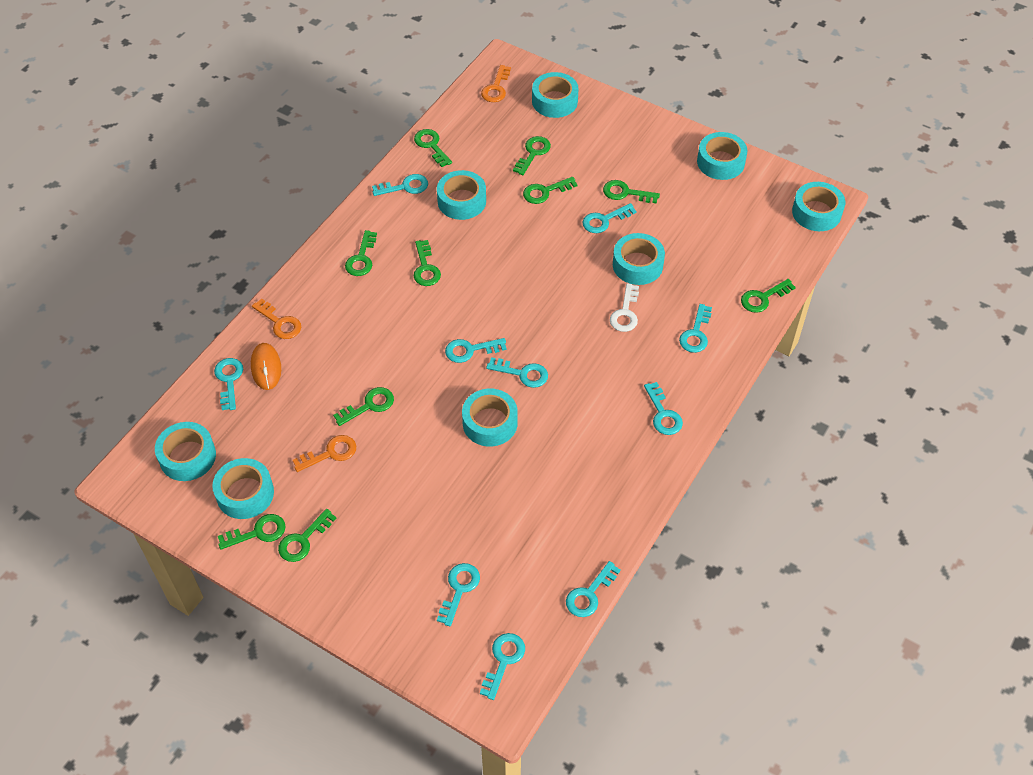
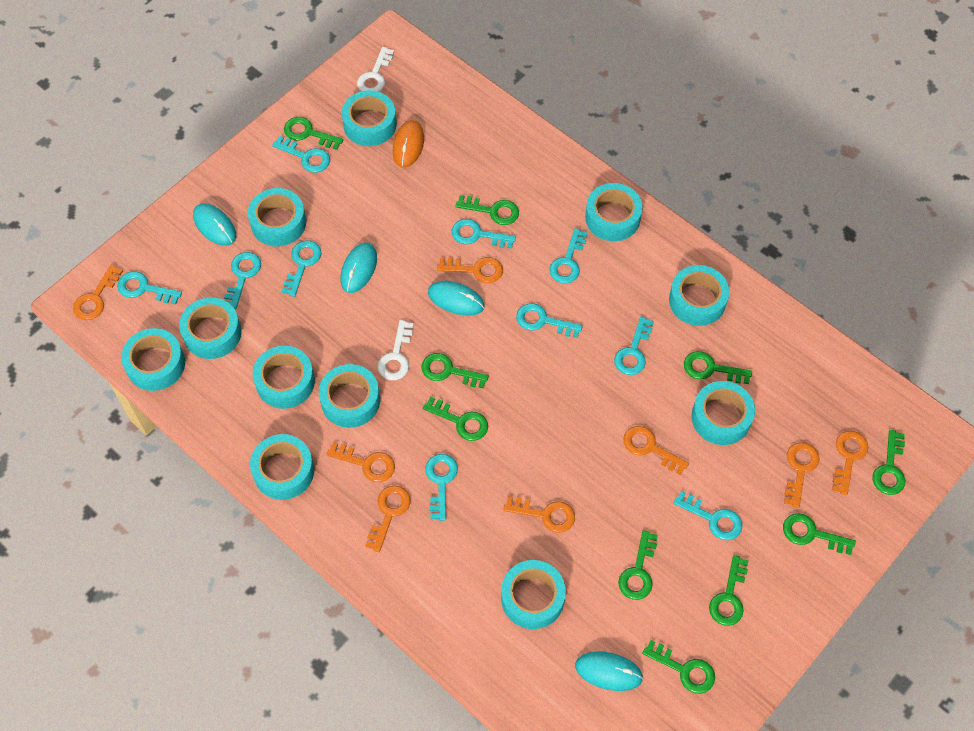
orange key: [252,298,301,339] [293,435,356,472] [481,65,511,102] = 3 -> [73,265,123,320] [326,442,395,482] [365,485,411,552] [437,257,503,283] [503,496,575,533] [623,426,689,475] [784,442,819,508] [832,431,868,495] = 8
turquoise mouse: none = 0 -> [193,203,236,246] [341,243,377,293] [428,281,485,316] [575,651,643,691] = 4
turquoise tape: [155,422,216,481] [212,458,274,519] [437,170,486,220] [462,389,518,447] [532,72,579,118] [613,233,665,285] [697,132,747,180] [792,182,845,231] = 8 -> [121,328,185,391] [179,297,242,359] [248,188,306,246] [250,434,314,500] [253,346,315,409] [319,364,380,428] [342,90,396,146] [501,560,566,629] [585,183,643,241] [669,265,730,326] [691,381,755,445] = 11
white key: [610,283,639,332] = 1 -> [357,47,394,92] [378,320,414,380] = 2

